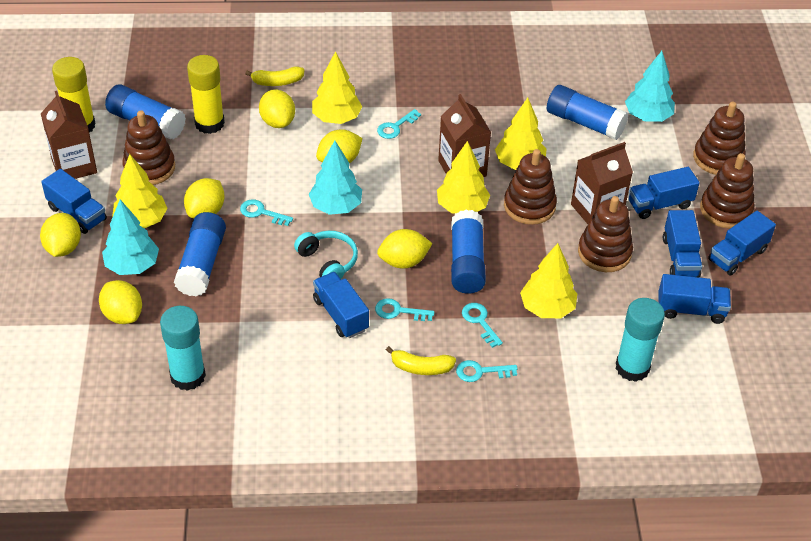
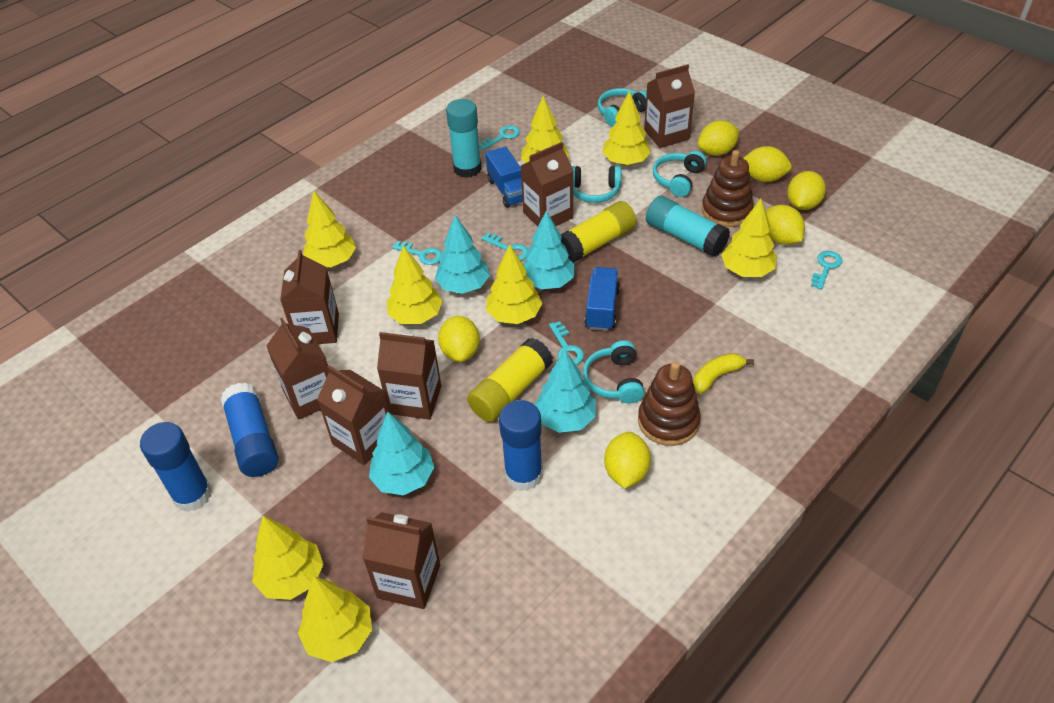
blue glue stick: [105,84,186,140] [174,212,226,296] [451,210,486,294] [547,85,629,140] = 4 -> [140,422,212,512] [220,383,278,477] [499,400,543,491] = 3
blue truck: [41,169,107,234] [313,272,369,338] [629,167,700,219] [658,274,731,324] [663,210,702,277] [708,211,776,276] = 6 -> [485,146,523,208] [584,267,620,331] = 2
brown carton: [41,91,97,179] [438,94,491,177] [571,142,633,224] = 3 -> [266,318,329,420] [280,250,339,344] [317,365,389,465] [363,512,440,609] [377,332,441,420] [521,142,573,227] [644,64,695,148] = 7
brown stacking toy: [122,110,175,185] [504,149,557,225] [578,196,633,272] [693,102,746,175] [700,153,754,228] = 5 -> [638,362,701,446] [702,150,754,227] = 2
turquoise headphones: [294,231,358,279] = 1 -> [572,166,621,203] [583,340,645,403] [598,88,647,126] [653,151,707,197] = 4
turquoise tree: [102,200,159,275] [309,140,362,215] [625,51,675,122] = 3 -> [369,412,434,495] [435,215,490,294] [523,211,575,289] [535,350,596,433] = 4
yellow banana: [245,66,305,86] [386,346,456,375] = 2 -> [693,353,754,394] = 1
yellow tree: [112,154,168,228] [312,51,362,124] [437,141,490,214] [495,98,547,170] [520,243,577,318] = 5 -> [252,516,324,600] [298,576,372,662] [303,191,356,267] [387,245,443,324] [486,244,542,324] [521,96,569,163] [602,91,651,165] [721,199,777,277] = 8

